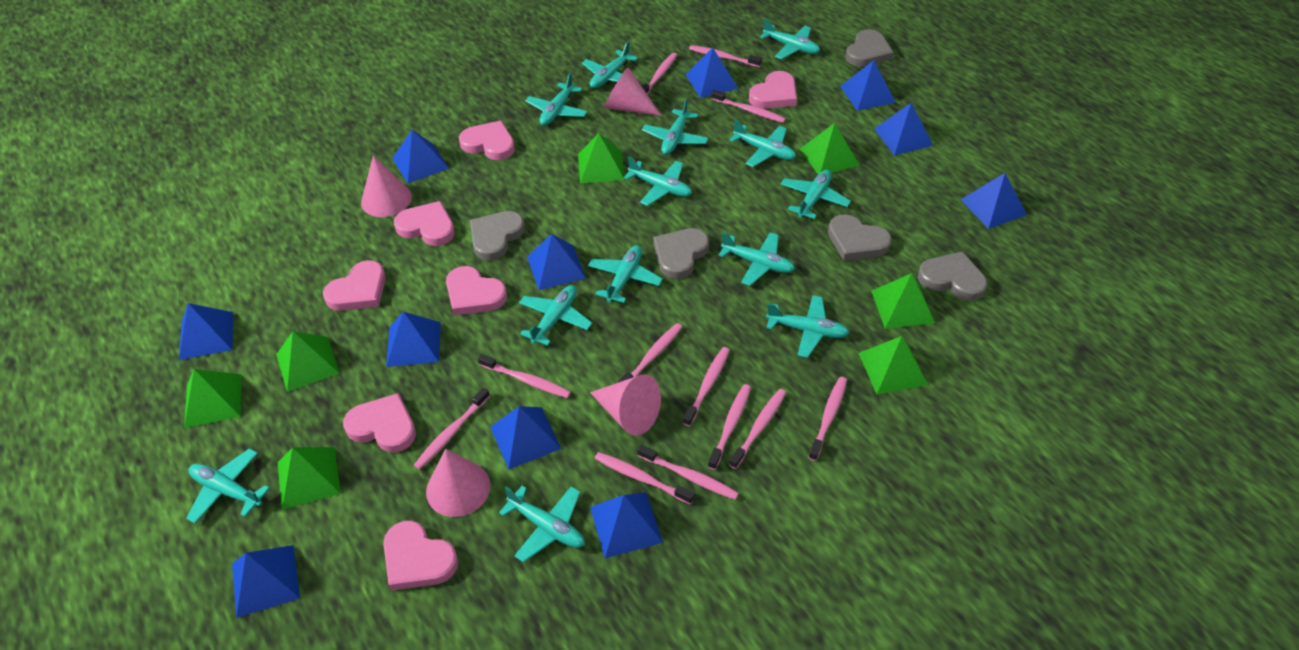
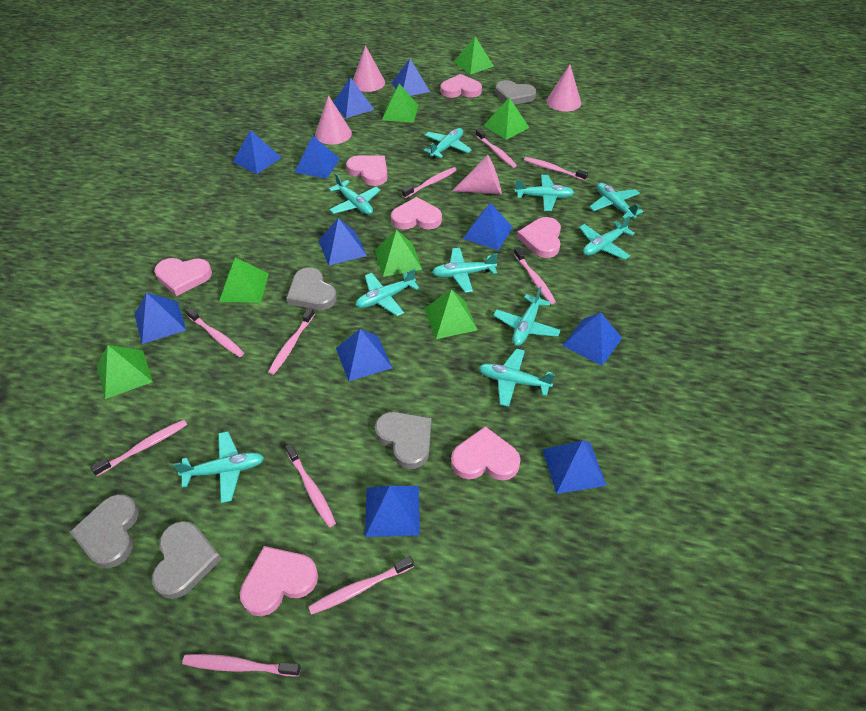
pink toothbrush: [414,387,490,470] [478,354,571,398] [595,452,694,504] [617,323,682,383] [637,445,739,500] [642,53,677,95] [683,347,730,426] [689,45,762,67] [708,384,751,470] [711,90,786,123] [729,389,786,469] [808,377,847,461] = 12 -> [90,420,187,476] [182,654,301,676] [185,307,244,357] [268,308,315,375] [285,444,336,527] [308,556,414,615] [402,167,457,198] [475,129,517,168] [514,247,556,304] [524,157,588,181] = 10
turquoise plane: [186,449,270,523] [499,486,585,562] [519,285,592,346] [525,73,588,126] [582,41,638,89] [588,245,663,303] [624,156,692,206] [642,99,709,155] [718,232,795,286] [729,120,796,167] [760,19,820,59] [766,295,849,358] [780,169,851,219] = 13 -> [173,432,264,503] [329,173,381,215] [356,268,419,316] [423,128,472,158] [432,248,498,293] [479,349,555,407] [493,287,561,346] [515,175,574,211] [579,216,635,260] [589,183,643,220] = 10

